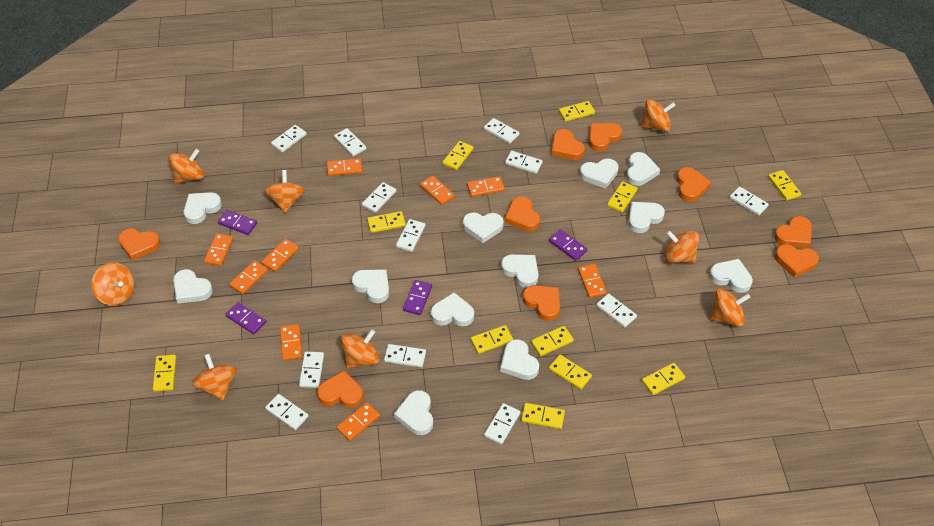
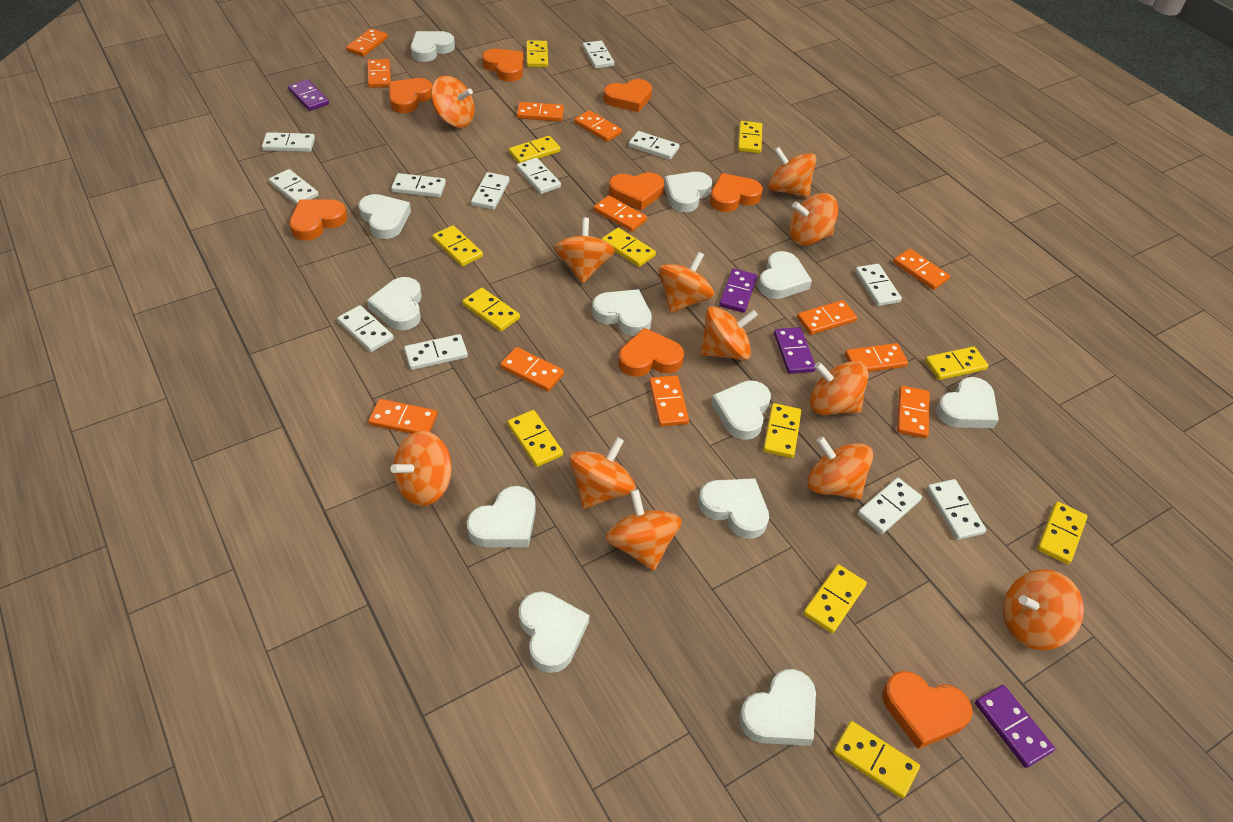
orange domino: [204,233,234,266] [229,260,268,294] [262,239,299,272] [280,324,302,361] [327,158,362,176] [337,402,380,441] [420,175,455,205] [467,176,505,197] [578,264,607,298] = 9 -> [346,28,388,57] [367,59,391,88] [368,399,437,434] [500,347,564,392] [517,102,564,122] [574,110,622,142] [593,195,647,232] [649,375,689,426] [797,300,857,335] [845,343,908,372] [893,249,950,290] [897,386,930,438] = 12
orange heart: [118,228,161,261] [317,370,363,408] [505,196,540,231] [523,285,560,321] [552,129,585,160] [589,123,622,152] [677,167,711,202] [774,216,812,248] [775,244,819,277] = 9 -> [289,199,347,241] [389,78,432,113] [482,49,524,82] [604,79,652,112] [609,172,664,210] [618,328,684,377] [710,173,763,212] [882,671,972,749] = 8
orange spinning top: [91,263,135,306] [169,149,204,184] [192,354,237,400] [264,170,305,213] [341,329,380,369] [641,99,676,131] [664,230,699,263] [710,288,750,326] = 8 -> [390,431,452,506] [431,76,475,127] [554,218,615,283] [569,437,636,509] [606,489,682,571] [658,252,714,313] [700,306,758,360] [768,147,817,197] [789,193,838,246] [807,436,873,500] [810,361,869,415] [1003,569,1084,650] = 12
yellow domino: [153,355,176,392] [367,211,406,233] [442,141,474,170] [471,325,513,354] [521,403,565,429] [531,326,574,356] [549,355,592,390] [559,101,595,122] [607,181,638,212] [642,363,685,395] [768,170,801,201] = 11 -> [432,225,483,266] [462,288,520,332] [508,410,563,467] [509,136,561,163] [526,41,548,67] [601,228,656,267] [738,121,762,153] [763,403,802,458] [803,564,867,633] [833,721,920,798] [925,346,989,380] [1037,501,1088,564] = 12

